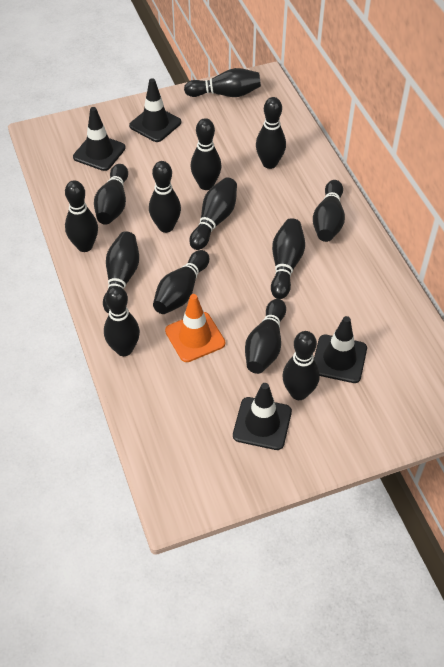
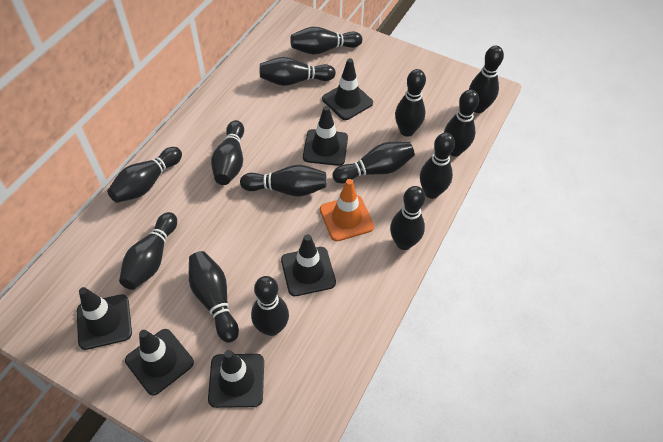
black traffic cone: [73,107,126,171] [129,78,181,142] [233,383,292,450] [314,316,367,383] = 4 -> [77,287,132,350] [125,329,194,395] [208,350,264,408] [281,234,336,296] [303,106,348,166] [322,58,373,120] = 6

